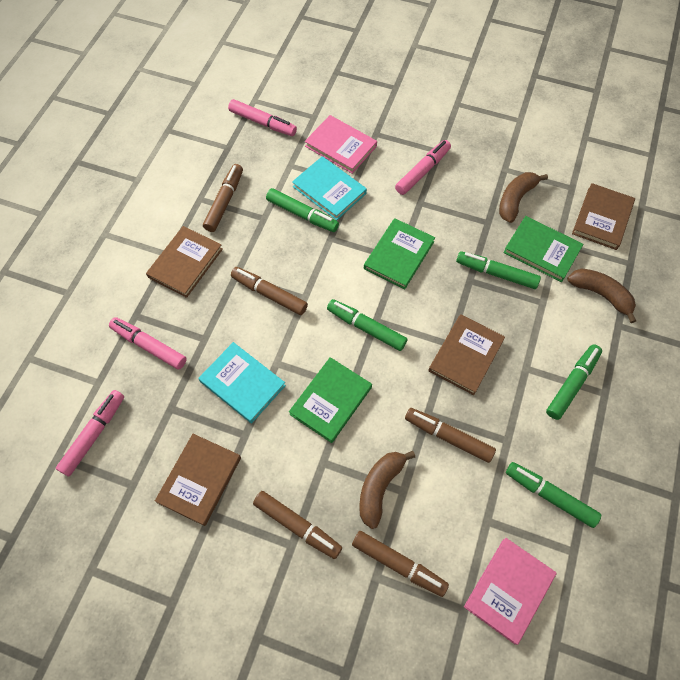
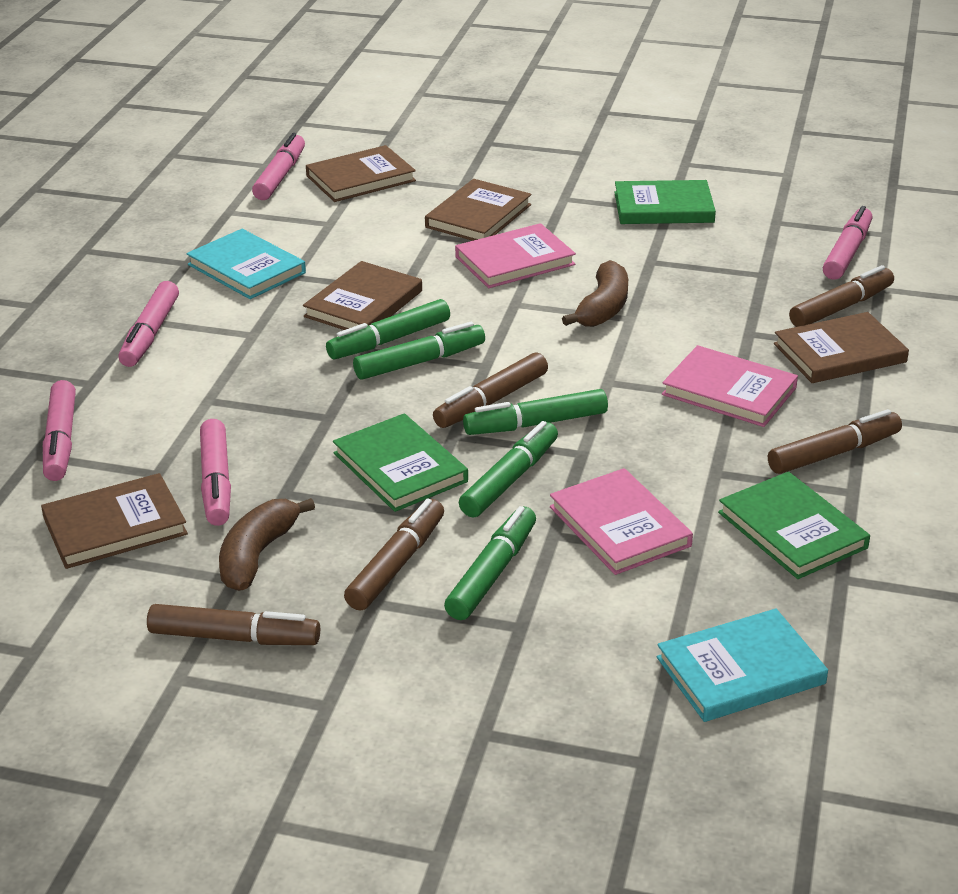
brown banana: [359,451,415,529] [499,172,548,223] [567,268,636,323] = 3 -> [219,498,315,591] [562,260,628,327] = 2
brown book: [146,226,223,298] [155,434,241,526] [428,314,505,395] [572,183,635,250] = 4 -> [41,473,188,569] [303,261,422,330] [306,145,416,202] [425,179,531,241] [774,312,909,383] = 5
pink book: [305,115,377,174] [464,538,557,645] = 2 -> [455,223,576,288] [550,468,693,575] [662,345,798,427] = 3
pink marker: [56,390,124,477] [109,317,187,370] [228,99,297,136] [395,140,451,195] = 4 -> [43,380,76,481] [118,281,179,367] [200,419,231,526] [252,133,305,200] [823,206,873,280] = 5

